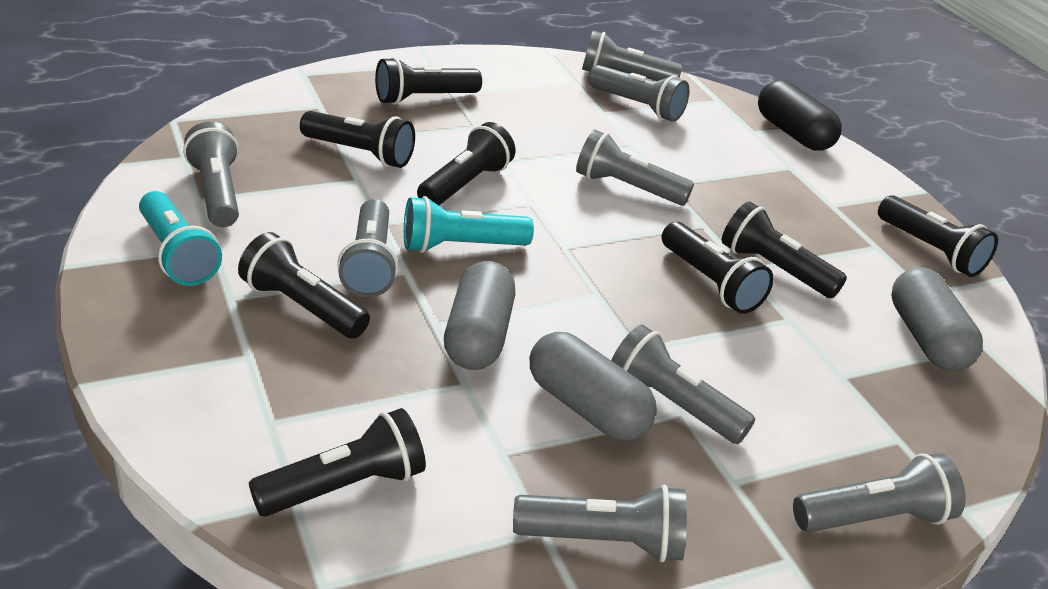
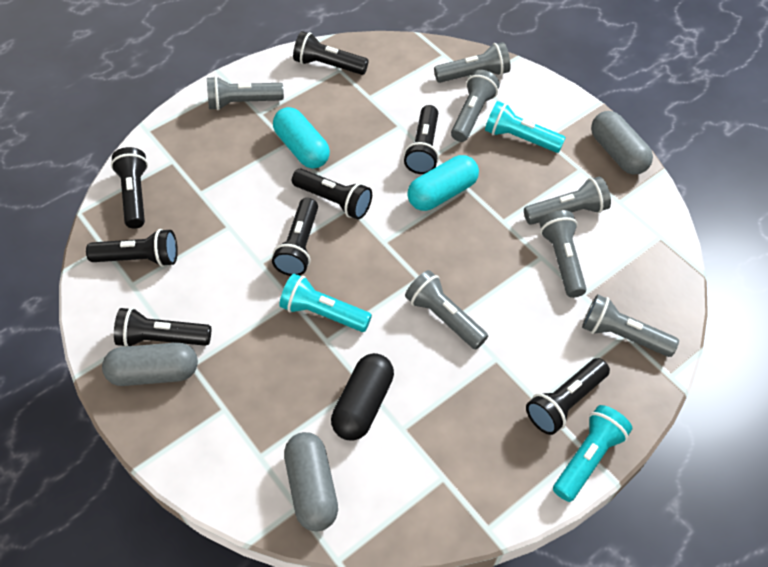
grey flashlight: [183,122,239,227] [337,199,398,297] [513,485,687,562] [576,130,694,205] [582,31,682,81] [588,65,690,122] [611,325,755,444] [793,453,966,532] = 8 -> [207,76,284,110] [405,270,488,350] [434,42,510,83] [451,70,500,142] [524,176,611,225] [539,210,587,298] [582,294,679,357] = 7
turquoise capsule: none = 0 -> [273,107,330,169] [407,155,479,211] = 2
turquoise flashlight: [139,191,222,286] [404,196,534,253] = 2 -> [279,273,372,332] [485,101,566,153] [553,405,632,502] = 3

